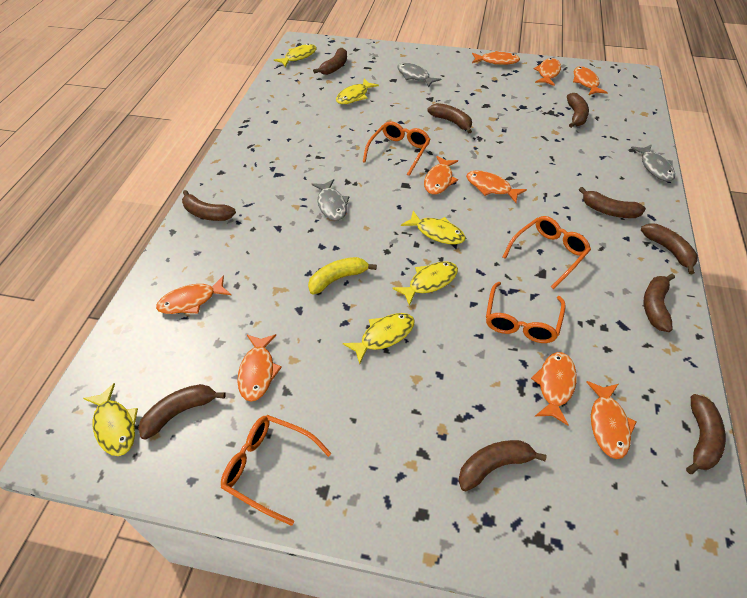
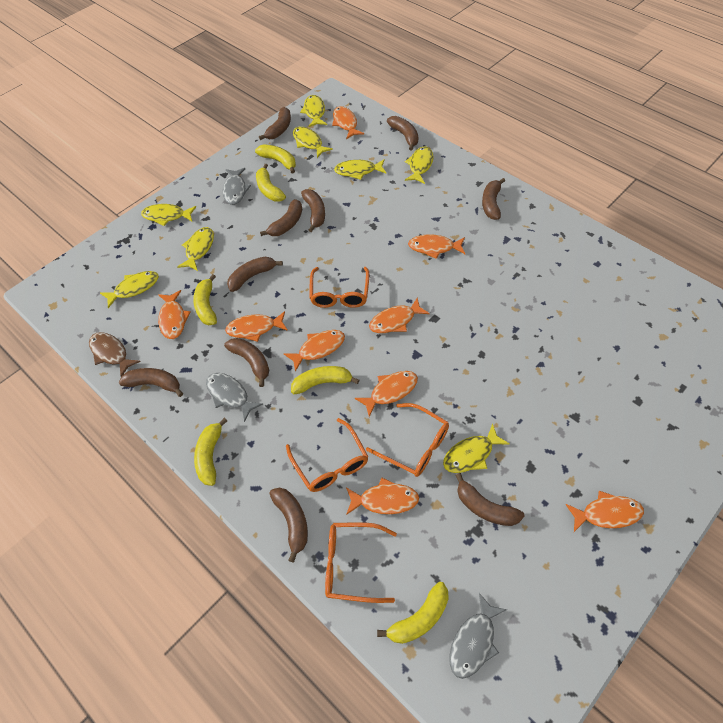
brown fish: none = 0 -> [89,332,141,377] = 1
yellow banana: [308,257,377,294] = 1 -> [193,274,217,325] [194,418,227,486] [255,144,296,174] [256,164,286,201] [291,366,359,394] [377,582,449,644] = 6
yellow fish: [83,383,138,456] [274,44,317,67] [336,79,379,104] [343,313,415,364] [392,261,458,306] [401,211,466,245] = 6 -> [100,271,159,308] [141,204,196,226] [177,227,214,271] [293,127,333,158] [300,95,327,127] [334,159,387,180] [405,147,434,184] [443,423,509,473] = 8

